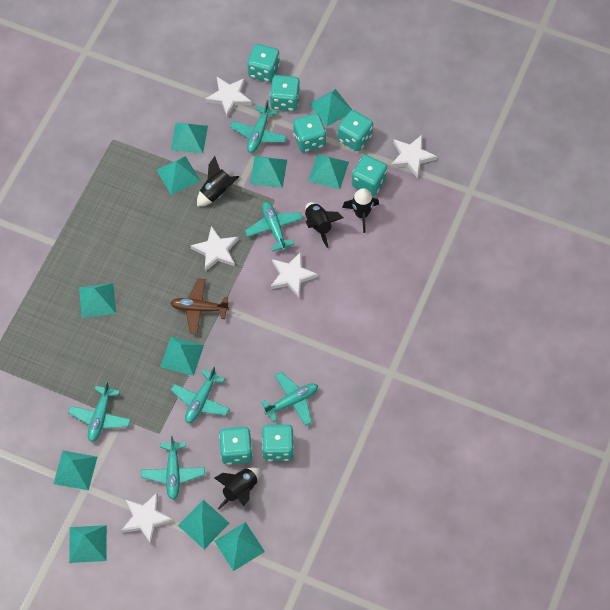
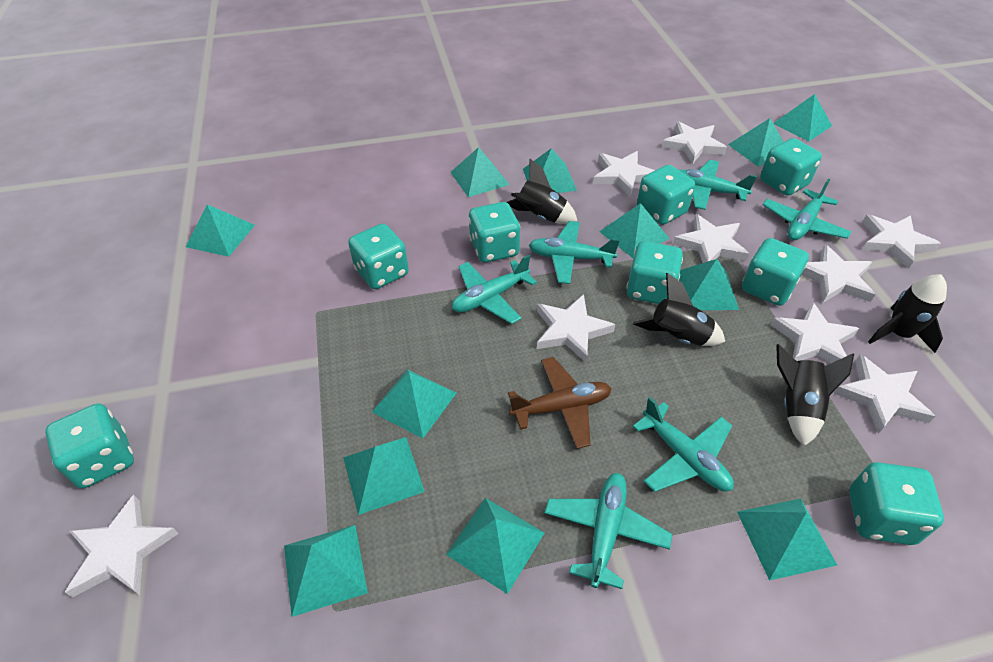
turquoise dice: [219,427,253,465] [247,44,280,82] [262,424,294,461] [270,75,300,111] [293,113,326,152] [338,110,373,151] [352,155,387,196] = 7 -> [45,404,134,489] [348,224,409,289] [468,202,520,263] [626,241,683,304] [637,165,695,225] [742,238,809,306] [760,138,822,196] [849,462,944,545] = 8
turquoise pyramid: [53,450,97,490] [69,525,107,563] [79,283,116,318] [157,156,200,195] [160,337,204,376] [171,123,208,154] [178,500,229,549] [214,522,265,571] [250,156,287,188] [308,154,349,189] [309,89,352,127] = 11 -> [186,204,255,257] [284,525,368,617] [343,437,425,515] [372,369,456,438] [446,498,544,594] [450,147,510,197] [523,148,577,193] [599,203,669,258] [679,259,739,310] [728,118,784,167] [737,499,837,580] [773,94,832,141] = 12
white star: [121,493,173,544] [190,226,239,272] [205,77,252,118] [270,252,318,298] [391,135,437,178] = 5 -> [65,495,179,598] [537,294,615,363] [593,151,655,197] [662,121,727,164] [673,214,749,263] [771,302,859,363] [802,244,875,303] [833,354,935,434] [862,214,941,269] = 9

